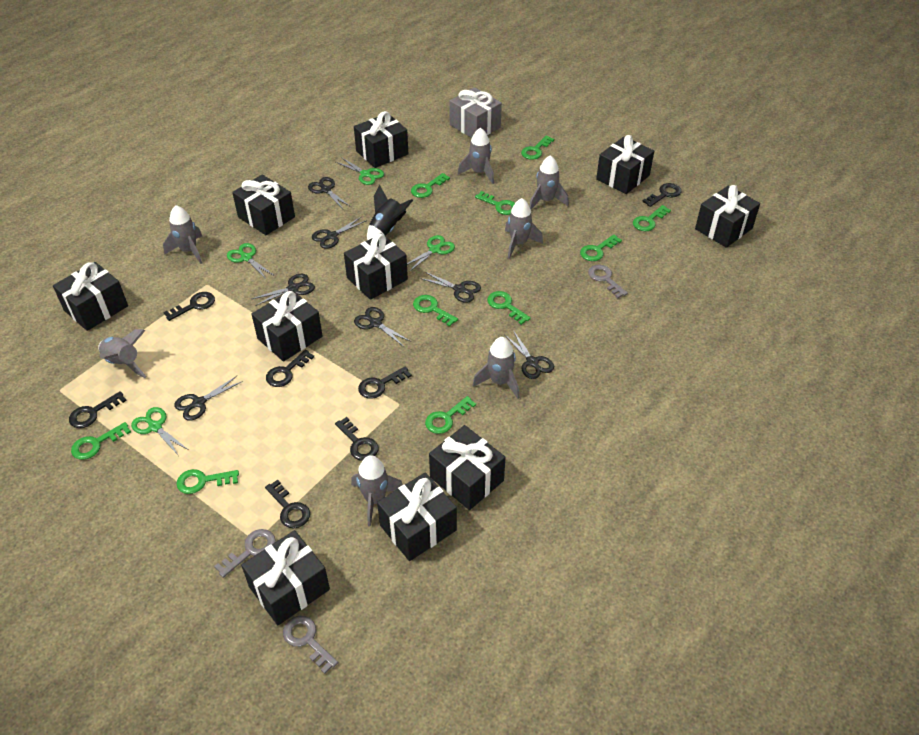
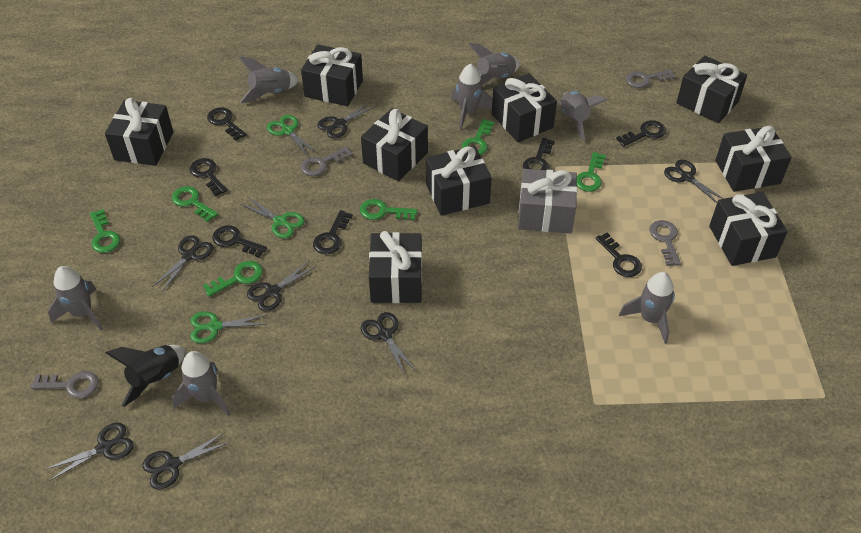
black gift: [53,262,128,331] [232,175,295,235] [241,530,330,625] [251,290,323,362] [344,234,408,300] [354,111,408,168] [377,472,457,561] [429,425,506,510] [596,135,654,194] [695,185,760,248] = 10 -> [105,98,173,166] [301,44,363,106] [361,109,428,181] [369,231,422,303] [426,146,492,216] [492,73,557,142] [676,55,747,123] [709,192,788,266] [715,126,792,192] = 9
green key: [71,422,131,460] [176,469,239,494] [411,173,450,198] [413,295,458,327] [425,396,476,434] [475,191,515,215] [487,291,531,325] [521,135,554,160] [580,234,622,261] [633,205,671,231] = 10 -> [90,209,120,253] [172,186,218,222] [203,261,263,297] [360,199,417,221] [462,119,495,155] [577,152,606,192] = 6
green scissors: [131,407,188,456] [227,243,275,279] [336,157,384,185] [407,235,455,272] = 4 -> [190,311,267,343] [240,197,305,238] [267,115,317,155] = 3
grey key: [214,529,276,578] [283,616,338,674] [588,264,628,298] = 3 -> [30,371,98,398] [300,146,353,176] [626,69,676,88] [650,220,681,266] = 4

